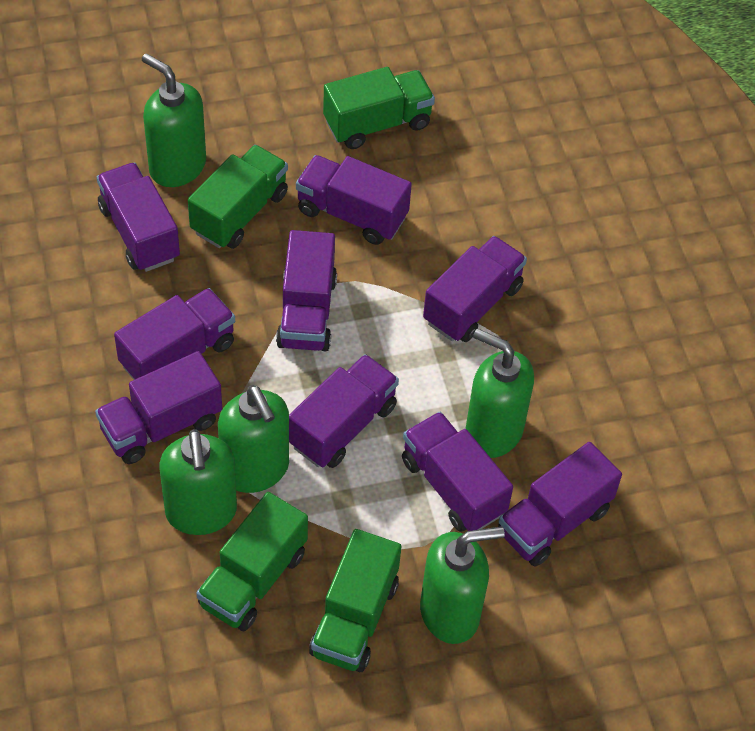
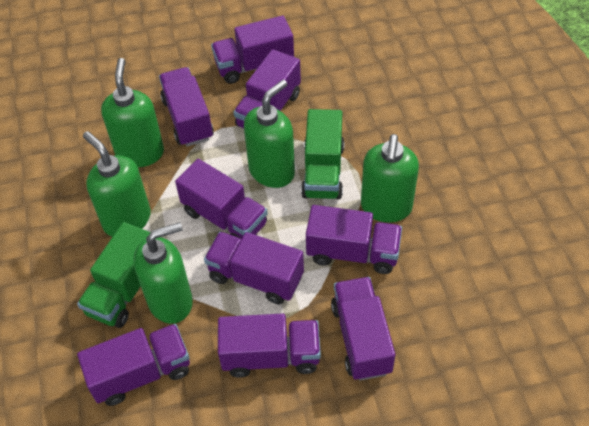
green truck: [188,145,288,249] [196,492,308,631] [309,529,401,672] [323,67,435,149] = 4 -> [77,222,151,328] [301,109,345,199] = 2

